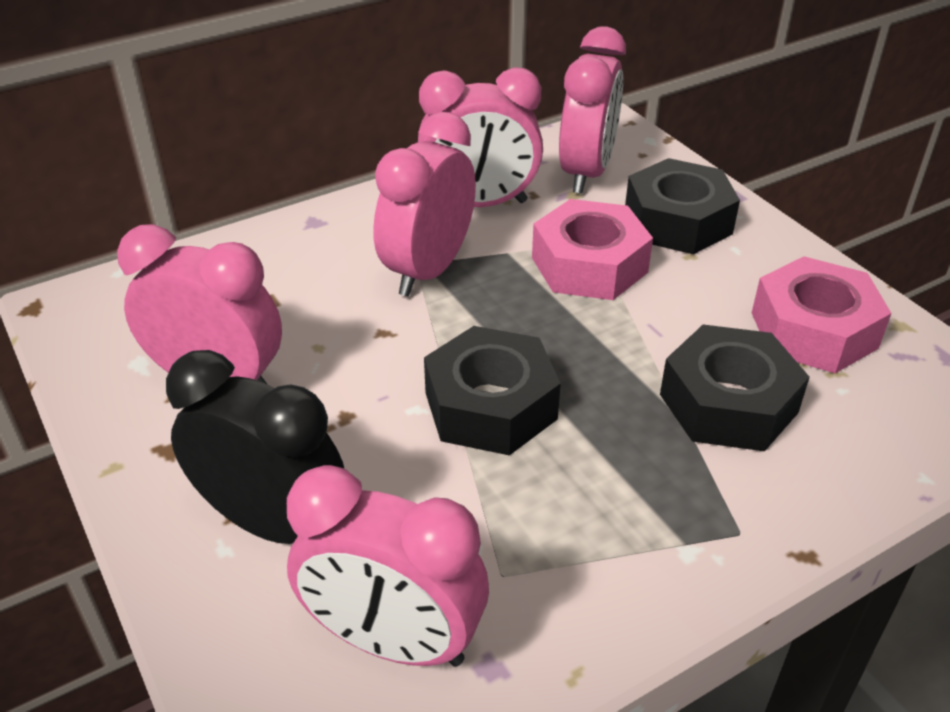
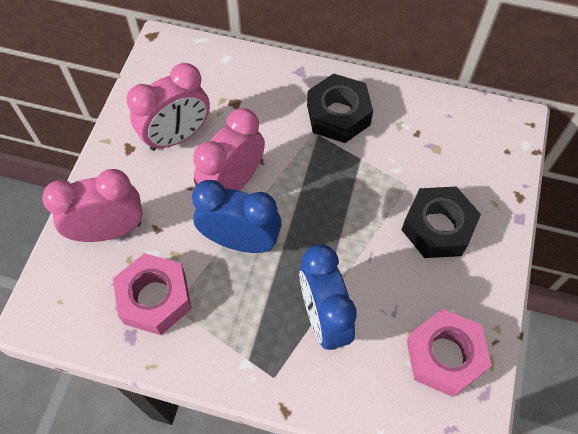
black clock: [166,350,344,544] = 1 -> none = 0
black nut: [424,326,561,455] [625,158,740,254] [660,325,810,451] = 3 -> [307,74,373,143] [401,186,481,258] = 2
blue clock: none = 0 -> [192,180,282,253] [299,244,357,350] = 2
pink clock: [117,224,282,385] [287,465,489,667] [373,112,476,296] [418,67,543,207] [559,27,626,194] = 5 -> [42,169,143,242] [127,63,210,151] [193,108,265,191] = 3

